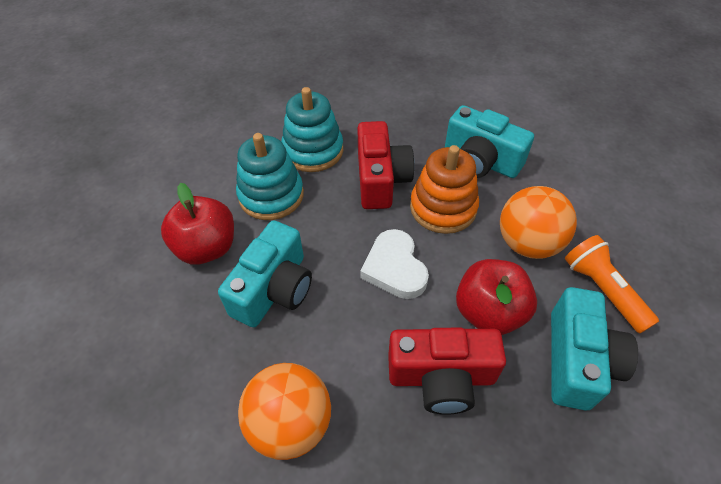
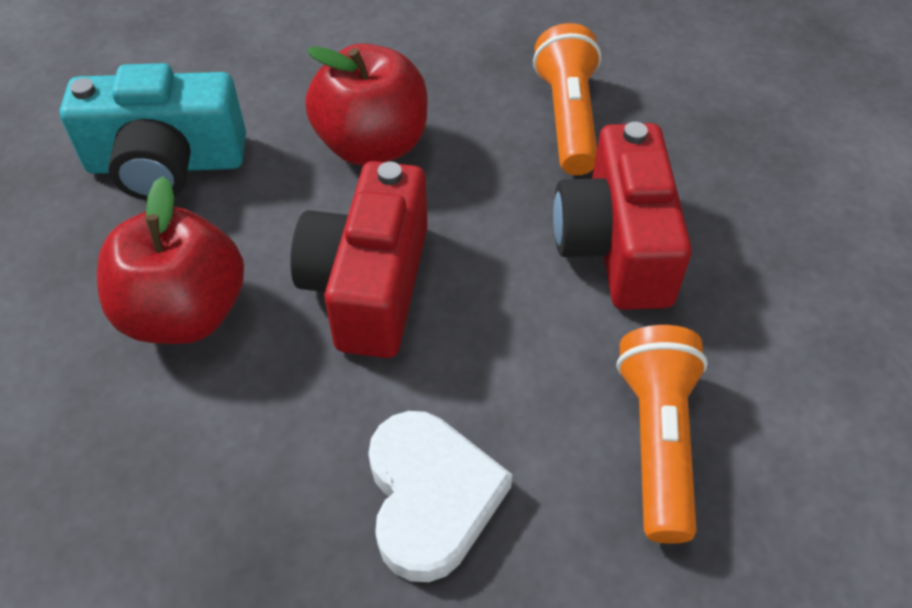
orange ball: [238,363,331,460] [500,186,577,259] = 2 -> none = 0
orange flashlight: [565,235,659,333] = 1 -> [533,23,601,175] [617,325,708,544] = 2
orange stacking toy: [410,145,479,234] = 1 -> none = 0
turquoise camera: [218,220,312,327] [445,105,534,178] [551,287,638,410] = 3 -> [60,63,246,201] = 1
turquoise stacking toy: [236,133,304,220] [281,87,343,172] = 2 -> none = 0

